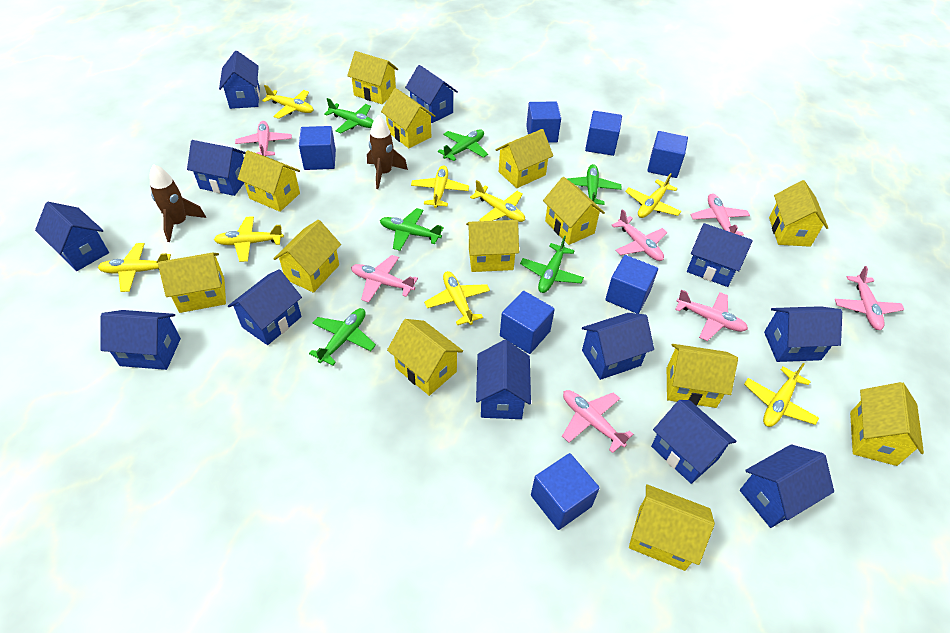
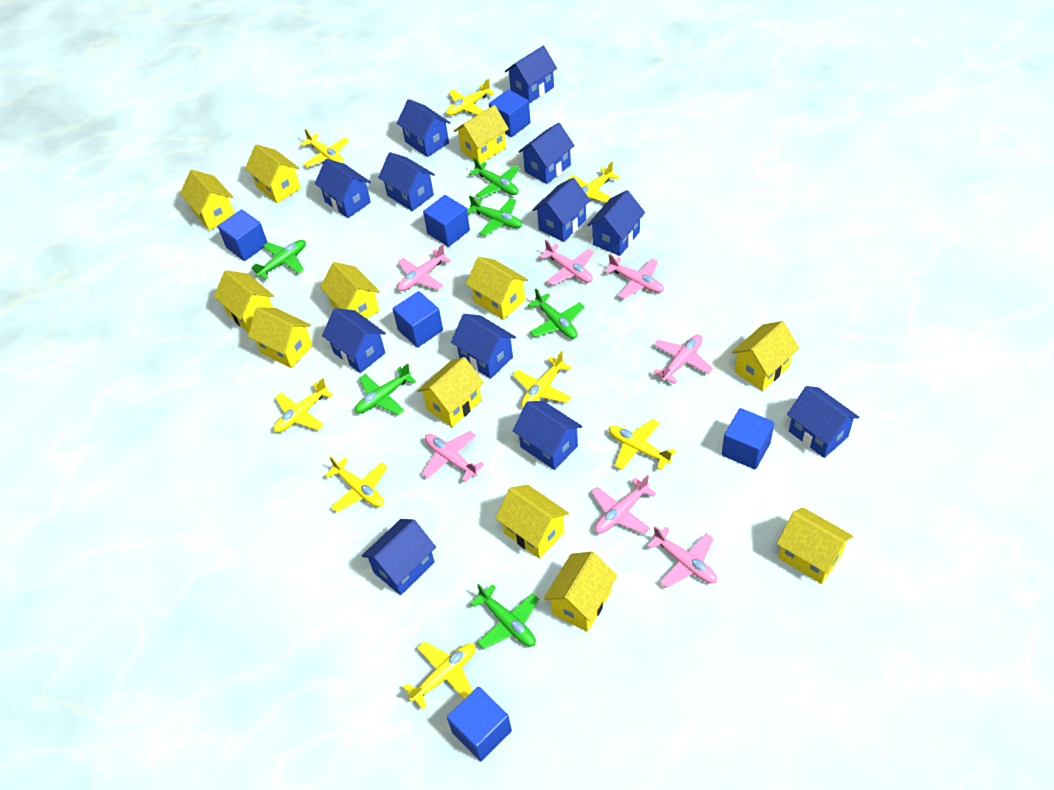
blue cube: [299,126,336,170] [500,291,555,354] [526,102,561,143] [531,453,599,530] [585,111,622,156] [605,255,658,314] [647,131,688,178] = 7 -> [218,209,268,261] [393,291,443,348] [423,195,470,247] [447,687,512,761] [489,89,531,137] [722,408,774,469] = 6
brown rocket: [150,164,206,242] [367,115,408,189] = 2 -> none = 0
yellow house: [158,253,226,313] [238,150,300,212] [273,220,341,293] [347,51,398,104] [381,88,435,148] [387,319,463,396] [466,220,519,272] [496,129,553,188] [543,177,605,245] [629,484,715,571] [667,344,738,408] [769,180,828,247] [850,382,924,466] = 13 -> [180,170,235,231] [214,270,274,333] [245,144,301,203] [248,307,313,368] [320,262,380,319] [417,357,484,427] [454,105,509,164] [466,257,528,320] [495,485,569,559] [544,552,617,632] [732,321,799,391] [777,507,853,584] = 12

